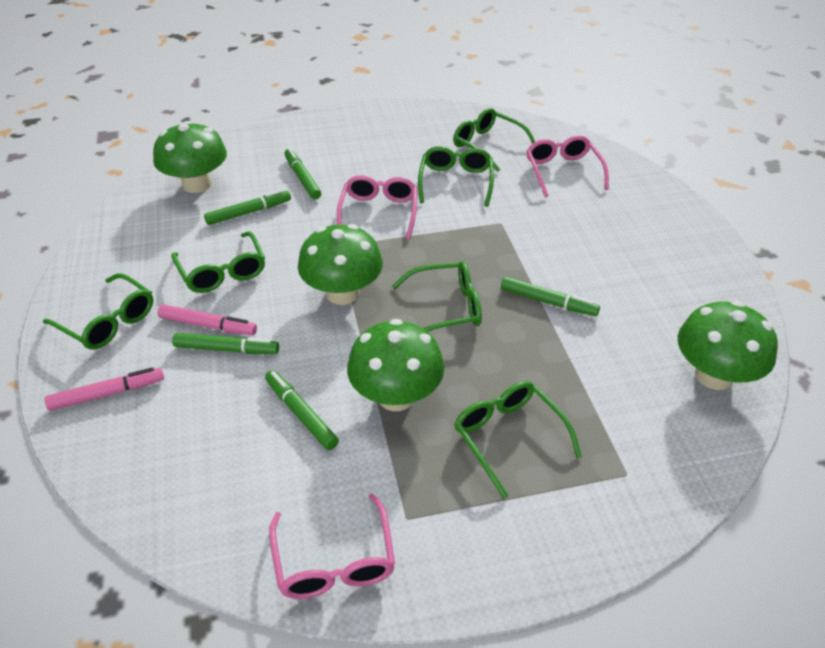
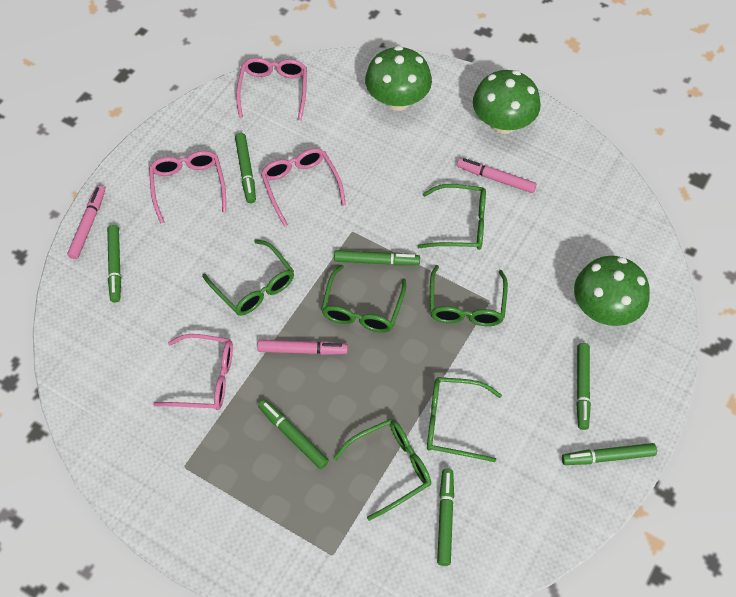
green marker: [172,333,279,354] [204,189,291,225] [265,370,339,450] [284,148,321,199] [501,277,600,316] = 5 -> [107,225,121,303] [235,133,256,203] [258,399,329,469] [334,250,420,266] [437,469,454,566] [562,443,657,465] [576,343,591,430] = 7
green mushroom: [153,121,227,193] [298,224,383,305] [347,319,444,411] [678,301,778,390] = 4 -> [365,46,432,111] [473,70,541,134] [574,256,650,326] = 3
pink glasses: [269,493,395,599] [337,175,417,240] [526,135,609,197] = 3 -> [149,151,226,224] [153,334,233,410] [236,58,307,120] [261,148,346,227] = 4
pink marker: [45,367,164,411] [158,304,257,335] = 2 -> [67,185,105,259] [257,340,348,355] [457,158,537,193] = 3

